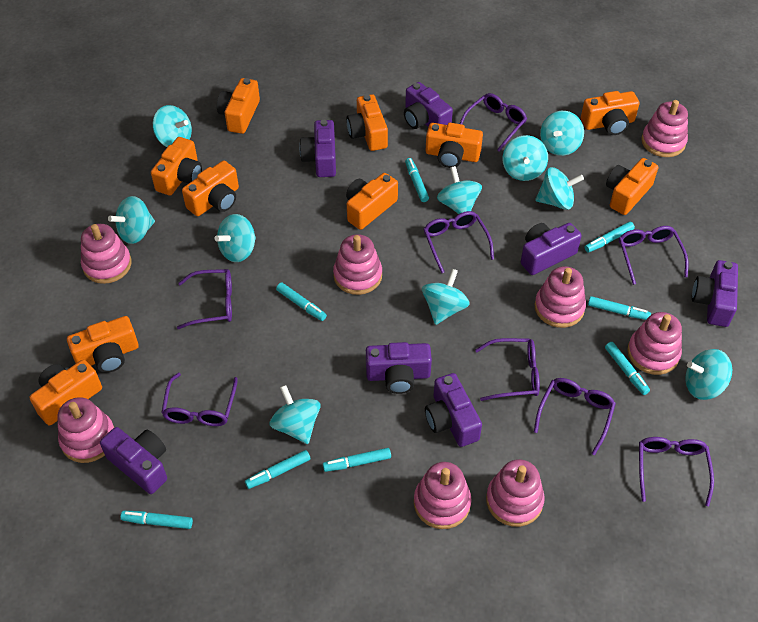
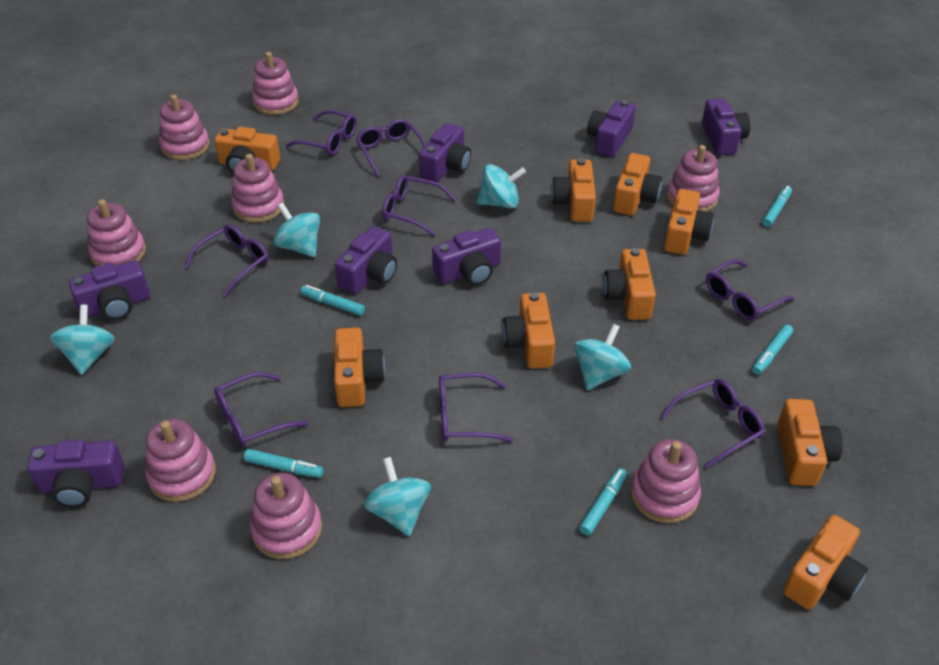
orange camera: [29,360,102,425] [67,316,139,373] [151,137,202,195] [182,161,239,216] [217,78,260,134] [346,94,388,151] [346,173,398,230] [426,123,483,168] [581,91,640,135] [606,158,658,215] = 10 -> [214,127,280,174] [334,327,385,407] [502,292,555,369] [552,158,596,222] [603,248,656,320] [613,153,662,215] [664,189,714,255] [777,399,843,486] [783,515,868,610] = 9
turquoise marker: [121,511,193,529] [245,450,310,489] [276,282,327,321] [323,448,391,472] [405,158,429,202] [584,222,635,253] [588,296,651,320] [605,342,650,395] = 8 -> [244,449,324,478] [301,285,365,316] [579,468,627,536] [752,324,793,375] [762,186,792,227] = 5
turquoise spinning top: [108,196,155,244] [153,105,192,147] [215,214,256,262] [270,385,321,444] [422,269,470,325] [437,166,482,214] [503,135,548,181] [535,167,584,210] [540,111,584,156] [685,349,732,400] = 10 -> [50,305,115,375] [273,203,320,257] [364,457,431,536] [477,164,526,209] [574,324,631,390] = 5

